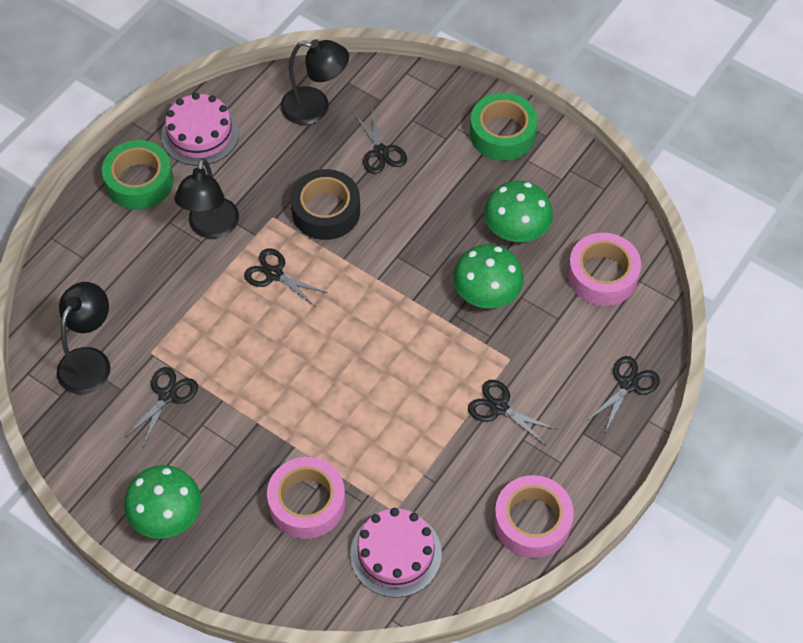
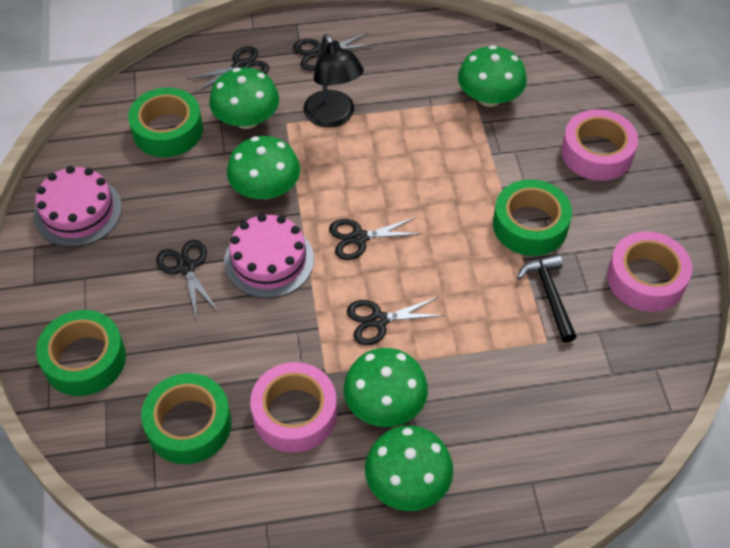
black hammer: none = 0 -> [517,254,577,343] = 1
black lamp: [57,282,111,394] [174,158,239,239] [281,39,349,125] = 3 -> [304,34,364,128] = 1
black tape: [291,169,360,240] = 1 -> none = 0
green mushroom: [124,465,201,539] [453,244,524,308] [484,181,553,242] = 3 -> [209,68,279,129] [227,136,300,200] [344,348,428,427] [365,425,453,511] [458,45,527,107] = 5
green tape: [102,140,174,210] [470,93,538,161] = 2 -> [36,310,126,396] [128,87,203,157] [141,373,232,464] [493,180,572,256] = 4

